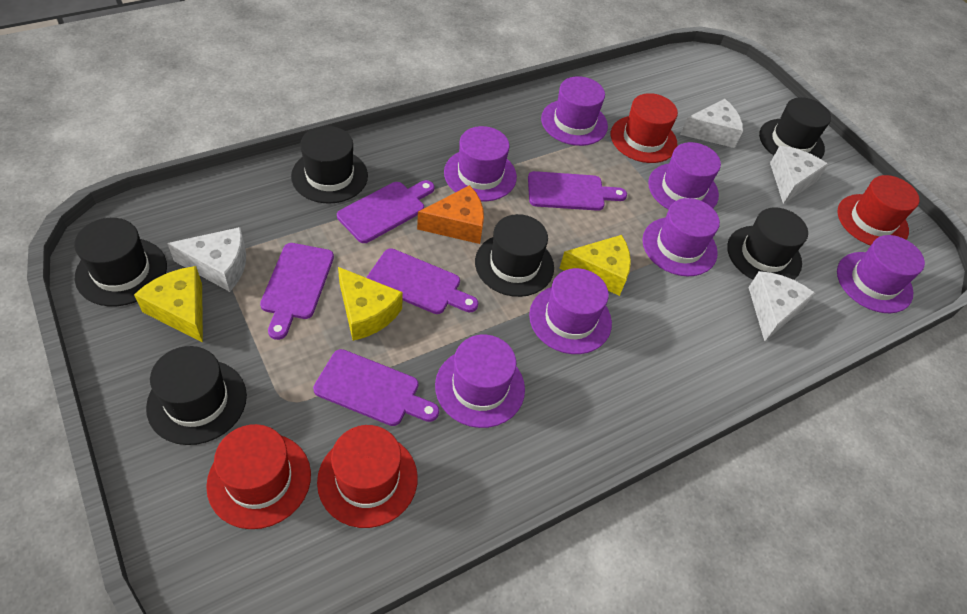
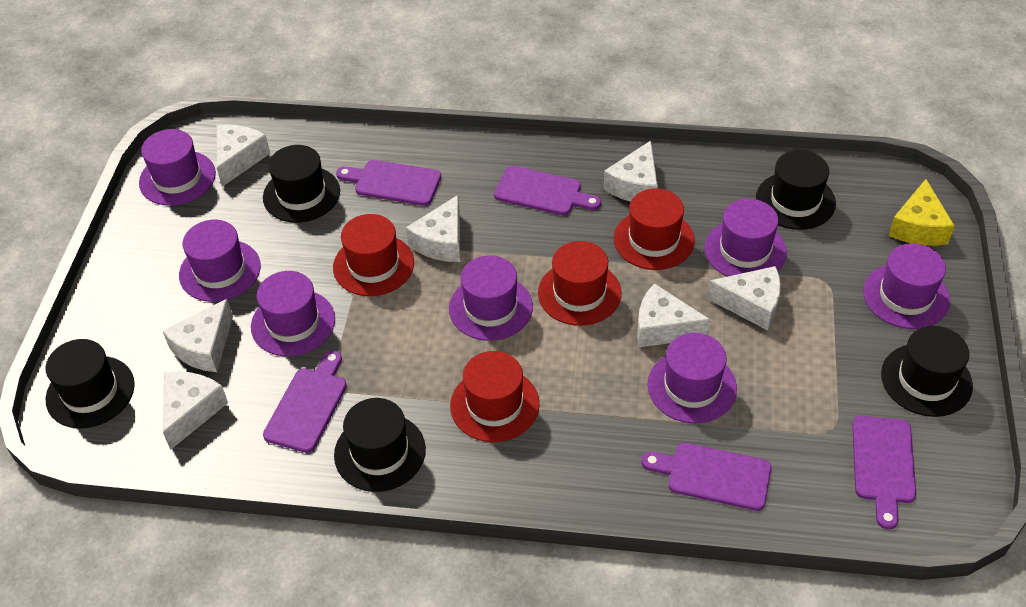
black hat: [74,218,167,306] [146,346,247,445] [291,126,368,204] [475,214,554,297] [727,207,808,280] [759,97,831,159] = 6 -> [45,339,135,428] [263,145,340,223] [334,398,426,492] [756,150,836,230] [881,326,973,417] = 5
orange cheese: [417,185,484,244] = 1 -> none = 0
white cheese: [167,227,246,292] [680,99,743,148] [748,271,815,341] [770,146,828,204] = 4 -> [163,299,233,372] [163,371,228,450] [217,125,270,187] [406,195,460,262] [604,141,658,202] [637,283,711,347] [707,266,781,330] = 7
yellow cheese: [134,266,203,343] [338,267,403,341] [560,235,631,296] = 3 -> [888,179,955,246] = 1

